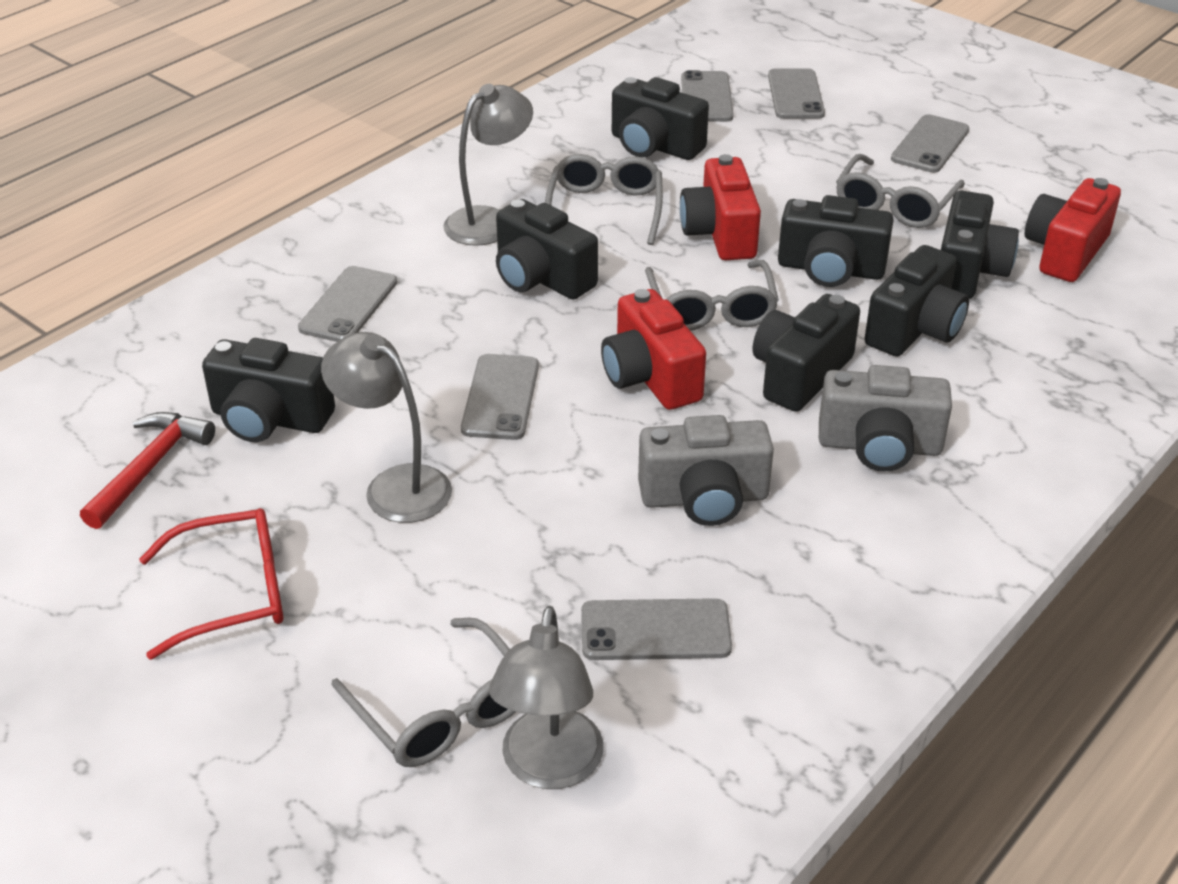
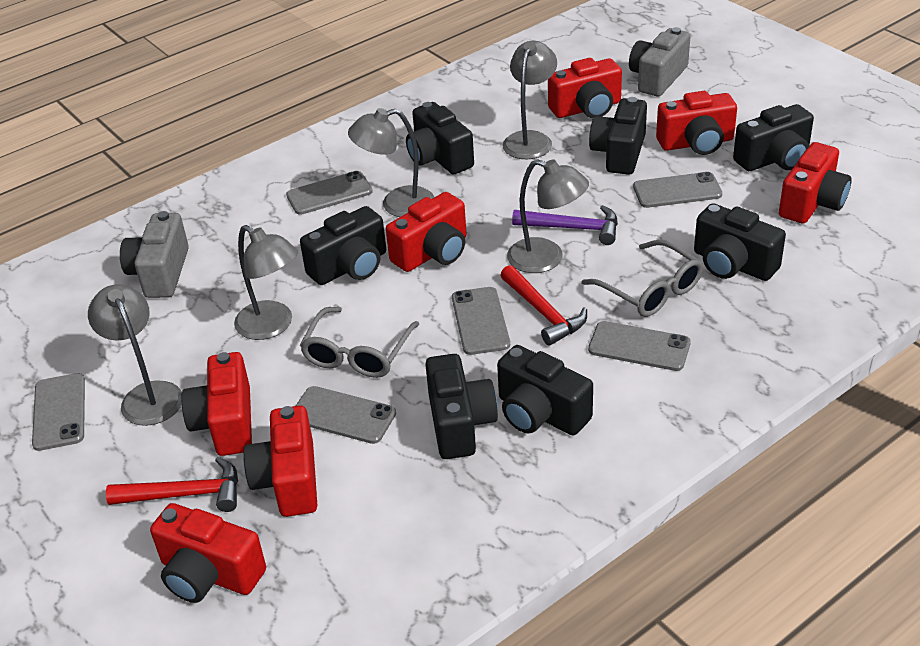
grey glasses: [331,617,515,767] [545,154,663,245] [645,260,779,331] [836,154,965,228] = 4 -> [300,307,419,378] [582,240,703,317] = 2
grey lamp: [321,332,452,523] [443,84,533,246] [489,606,603,789] = 3 -> [88,284,182,426] [234,225,298,340] [348,108,434,217] [503,41,557,159] [507,159,589,273] = 5
purple hammer: none = 0 -> [512,205,618,245] = 1
red camera: [601,289,706,410] [680,154,761,260] [1025,178,1121,282] = 3 -> [150,503,266,603] [181,352,252,456] [244,405,317,517] [386,192,466,272] [548,58,622,118] [656,91,737,155] [779,142,852,224] = 7
red glasses: [139,508,283,660] = 1 -> none = 0
red hammer: [80,412,215,529] = 1 -> [106,457,238,512] [500,265,587,346] = 2

